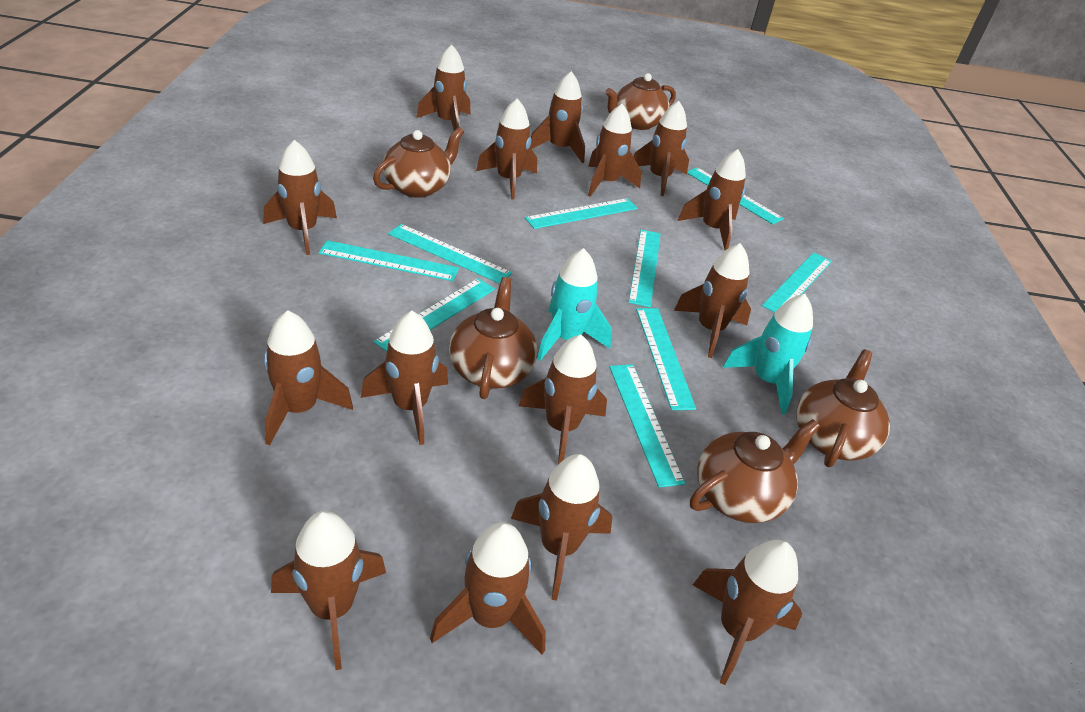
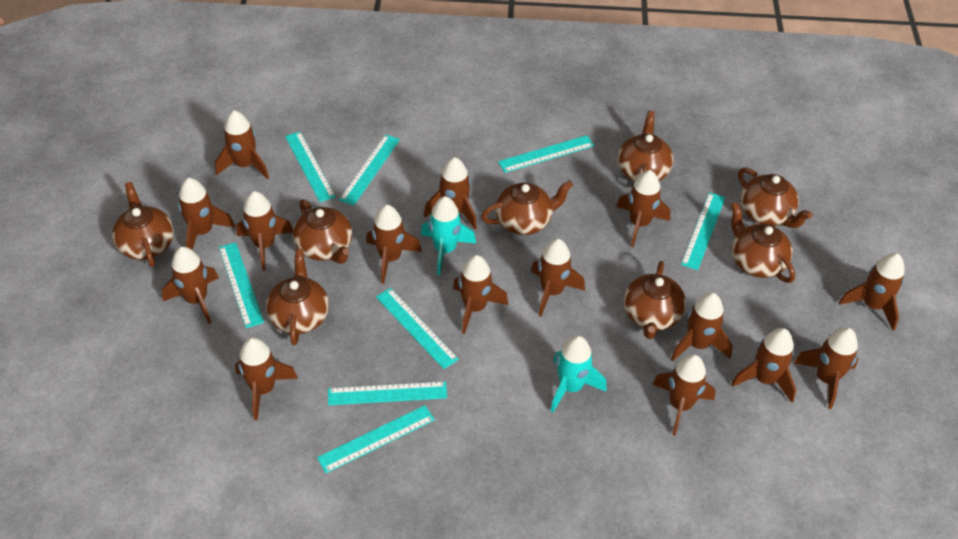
brown teapot: [373,127,464,198] [449,277,537,399] [605,73,676,130] [690,419,820,523] [796,349,890,467] = 5 -> [112,182,174,267] [266,249,329,345] [293,199,352,264] [481,180,573,235] [618,111,673,181] [624,261,686,339] [731,202,795,283] [738,168,813,228] = 8
turquoise ruler: [319,240,459,281] [374,278,495,351] [388,224,512,284] [525,198,638,229] [609,364,685,487] [628,229,661,307] [636,308,696,410] [687,167,784,224] [762,252,832,313] = 9 -> [219,242,264,328] [285,132,336,202] [317,405,435,473] [328,381,447,405] [339,134,400,206] [376,288,459,369] [498,135,594,173] [681,192,725,270] = 8

